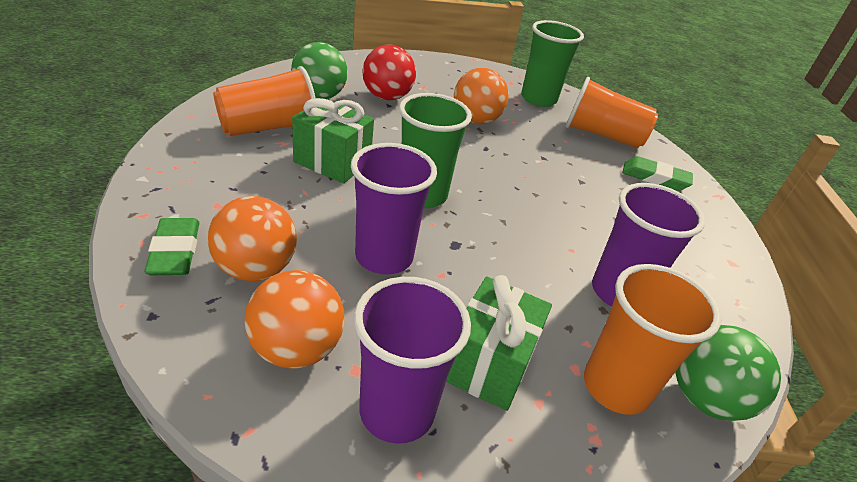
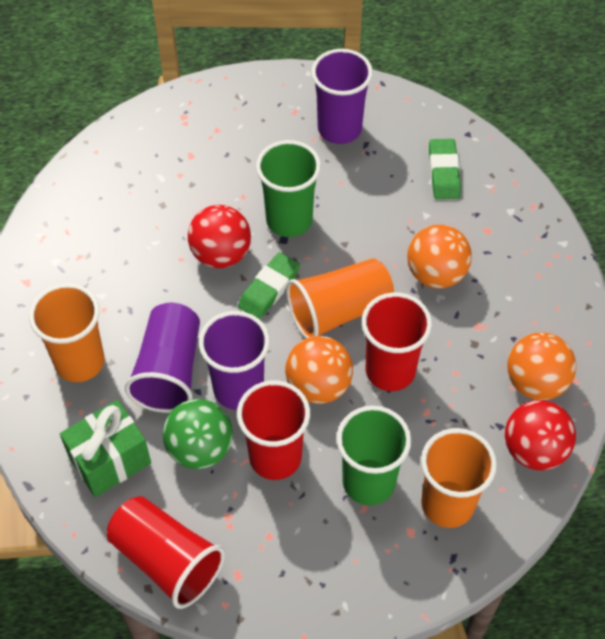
green ball: [291,42,348,99] [675,325,781,421] = 2 -> [162,399,233,469] = 1
green gift: [292,98,374,184] [446,275,552,411] = 2 -> [60,400,151,497] = 1
red ball: [362,45,416,100] = 1 -> [188,205,251,268] [505,400,576,470] = 2
red cup: none = 0 -> [107,496,225,609] [237,380,310,480] [362,292,432,391] = 3

